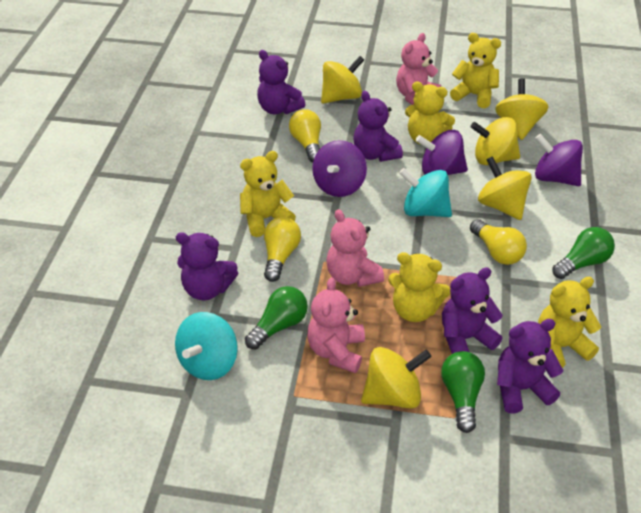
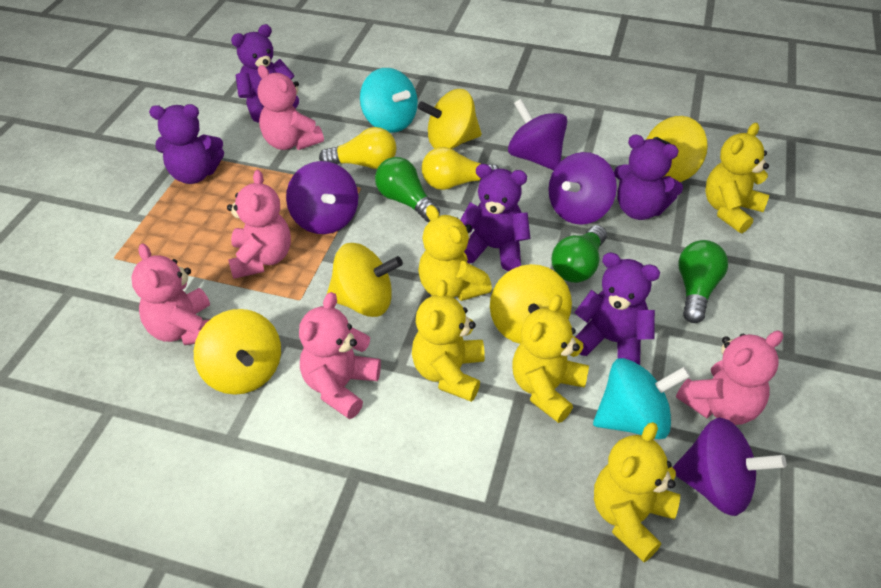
pink teddy bear: [307,277,365,373] [326,209,384,287] [396,33,441,105] = 3 -> [131,244,210,345] [227,170,291,279] [257,65,324,150] [299,292,381,419] [676,331,783,425] = 5
purple spinning top: [312,140,367,197] [416,130,468,175] [535,134,583,186] = 3 -> [286,161,358,234] [508,99,567,170] [548,152,617,225] [673,417,786,516] = 4
yellow light bulb: [264,217,301,282] [289,109,321,163] [470,219,527,265] = 3 -> [319,127,397,169] [422,147,499,190] = 2

